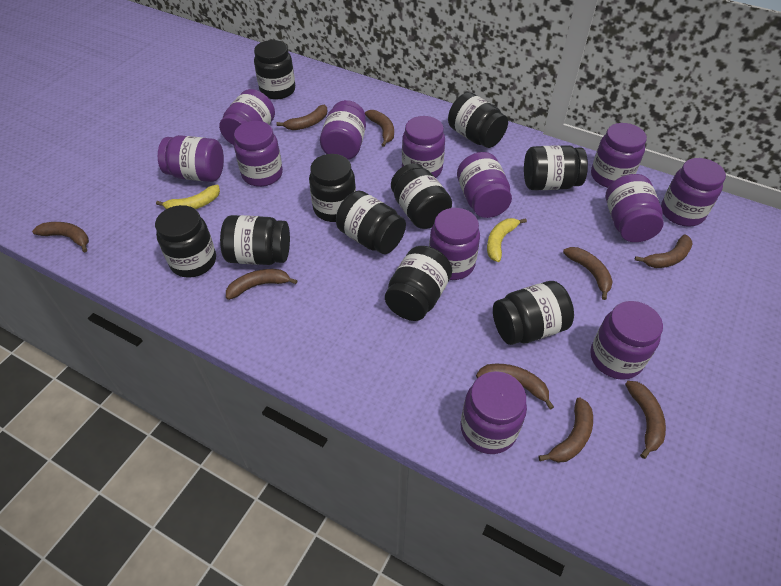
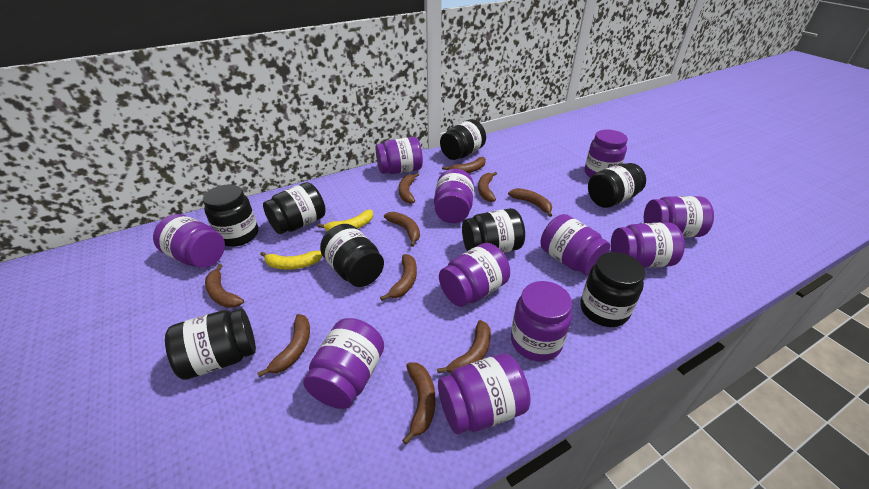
black jar: [155,205,216,278] [220,215,290,265] [254,40,295,100] [309,154,356,222] [336,191,406,254] [385,246,452,321] [391,163,452,229] [448,92,508,148] [493,281,574,345] [524,145,588,190] = 10 -> [165,308,256,380] [203,184,258,247] [263,182,326,234] [320,224,384,287] [440,119,486,160] [462,208,525,253] [580,252,645,327] [588,163,646,208] = 8
brown banana: [32,222,89,252] [226,269,297,300] [276,105,327,130] [365,110,394,147] [476,364,554,409] [539,397,593,462] [563,247,613,300] [625,381,666,459] [635,234,693,268] = 9 -> [205,264,244,308] [257,314,310,377] [380,254,417,301] [384,212,420,247] [399,173,419,204] [402,362,435,444] [437,320,491,373] [442,157,486,173] [478,172,497,202] [508,188,552,217] = 10
purple jar: [158,135,224,182] [219,89,275,145] [234,121,283,187] [320,100,366,160] [402,116,445,178] [429,208,480,280] [457,152,512,218] [461,371,527,454] [590,301,663,380] [591,123,647,188] [606,174,664,242] [661,158,726,227] = 12 -> [153,214,225,268] [303,318,384,409] [376,137,423,174] [434,169,474,223] [438,353,531,434] [439,243,510,307] [511,281,572,362] [541,214,610,275] [584,130,628,177] [611,222,685,268] [644,196,714,237] = 11

